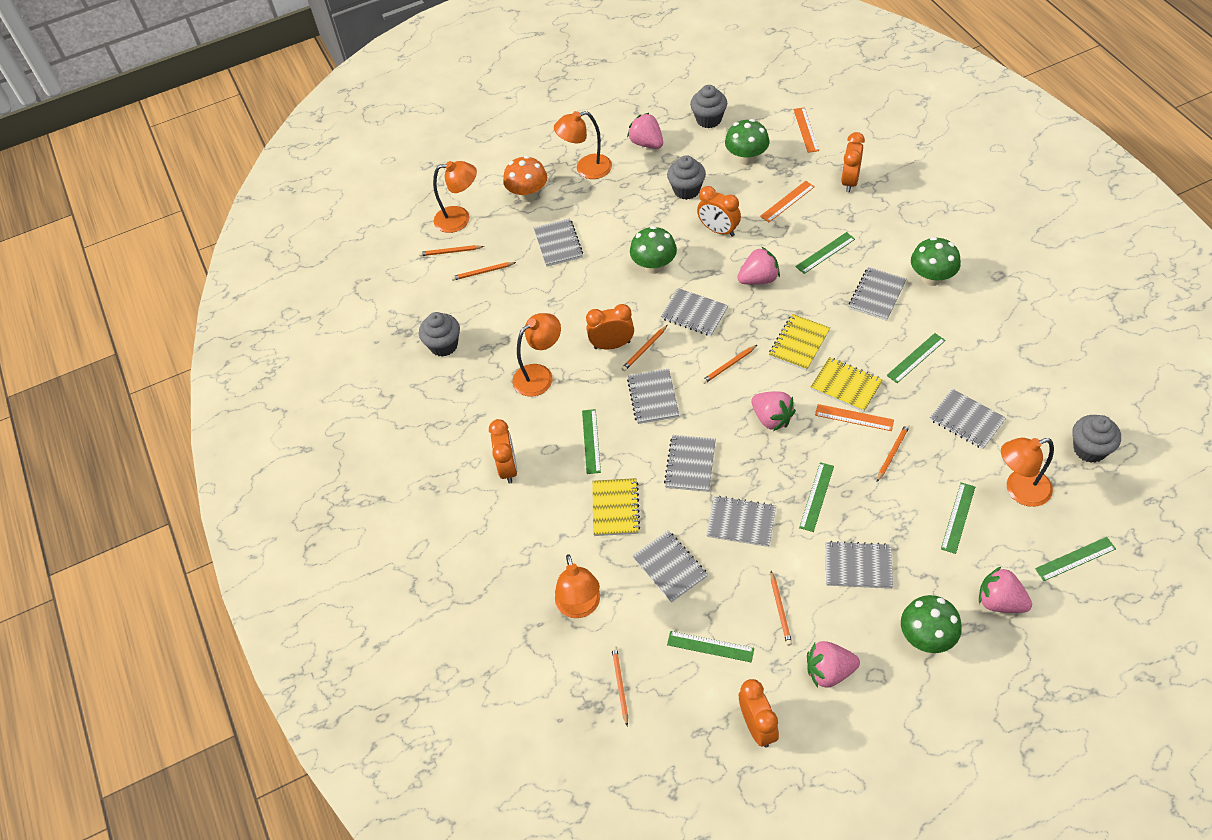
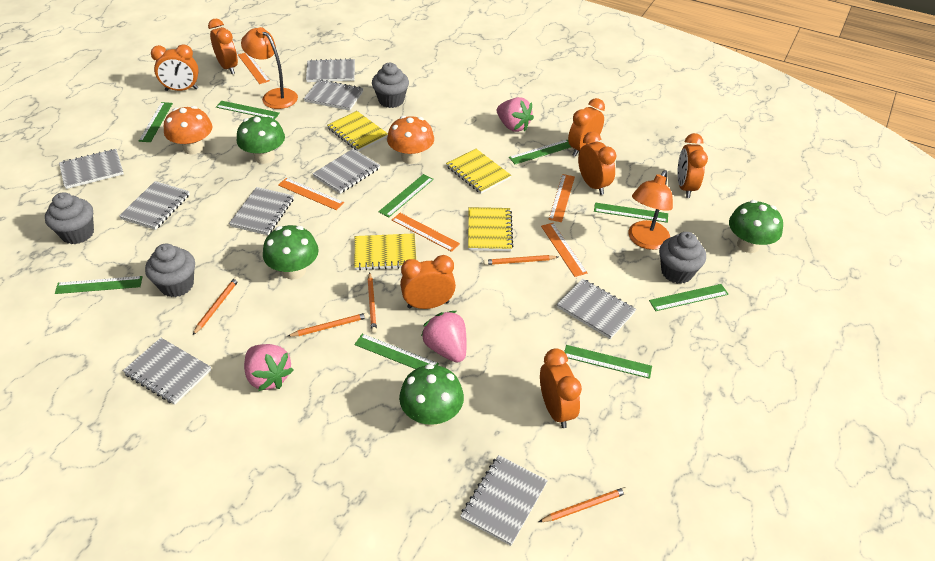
green ruler: [582,409,601,474] [667,631,754,662] [795,232,855,274] [799,462,834,532] [886,333,946,383] [941,482,975,554] [1035,537,1116,581] = 7 -> [55,276,143,294] [139,102,173,142] [216,101,280,119] [354,334,439,369] [378,174,434,217] [509,140,571,164] [564,345,652,379] [594,203,668,223] [649,284,728,311] = 9
orange clock: [489,419,517,484] [586,304,634,349] [697,186,741,237] [739,679,779,748] [841,132,865,193] = 5 -> [151,44,199,91] [208,19,238,74] [400,255,456,309] [540,348,582,428] [568,98,605,157] [578,132,617,195] [677,133,708,198] = 7
orange lamp: [433,161,477,233] [513,313,561,397] [554,111,612,179] [555,554,600,618] [1001,438,1054,507] = 5 -> [241,27,298,109] [628,170,673,250] = 2
orange mushroom: [503,156,547,202] = 1 -> [164,106,213,155] [387,116,434,164] = 2
orange pencil: [419,245,484,256] [451,262,516,281] [611,646,628,726] [621,325,668,371] [702,345,757,384] [771,571,792,646] [877,424,910,482] = 7 -> [193,277,239,335] [287,313,369,337] [368,272,377,333] [483,255,558,265] [539,487,628,522] = 5
orange ruler: [760,181,815,222] [793,107,819,153] [815,404,894,431] = 3 -> [238,53,270,84] [278,178,344,210] [392,213,460,252] [541,223,587,277] [548,174,575,222] = 5
pink strawberry: [627,113,663,149] [737,247,780,285] [751,391,796,431] [807,641,860,688] [979,566,1032,613] = 5 -> [244,344,294,391] [421,311,467,363] [497,97,534,132] = 3
yellow notebook: [592,478,640,536] [769,314,830,371] [811,357,883,412] = 3 -> [327,111,388,152] [354,233,416,270] [446,149,511,194] [468,207,513,251] = 4

